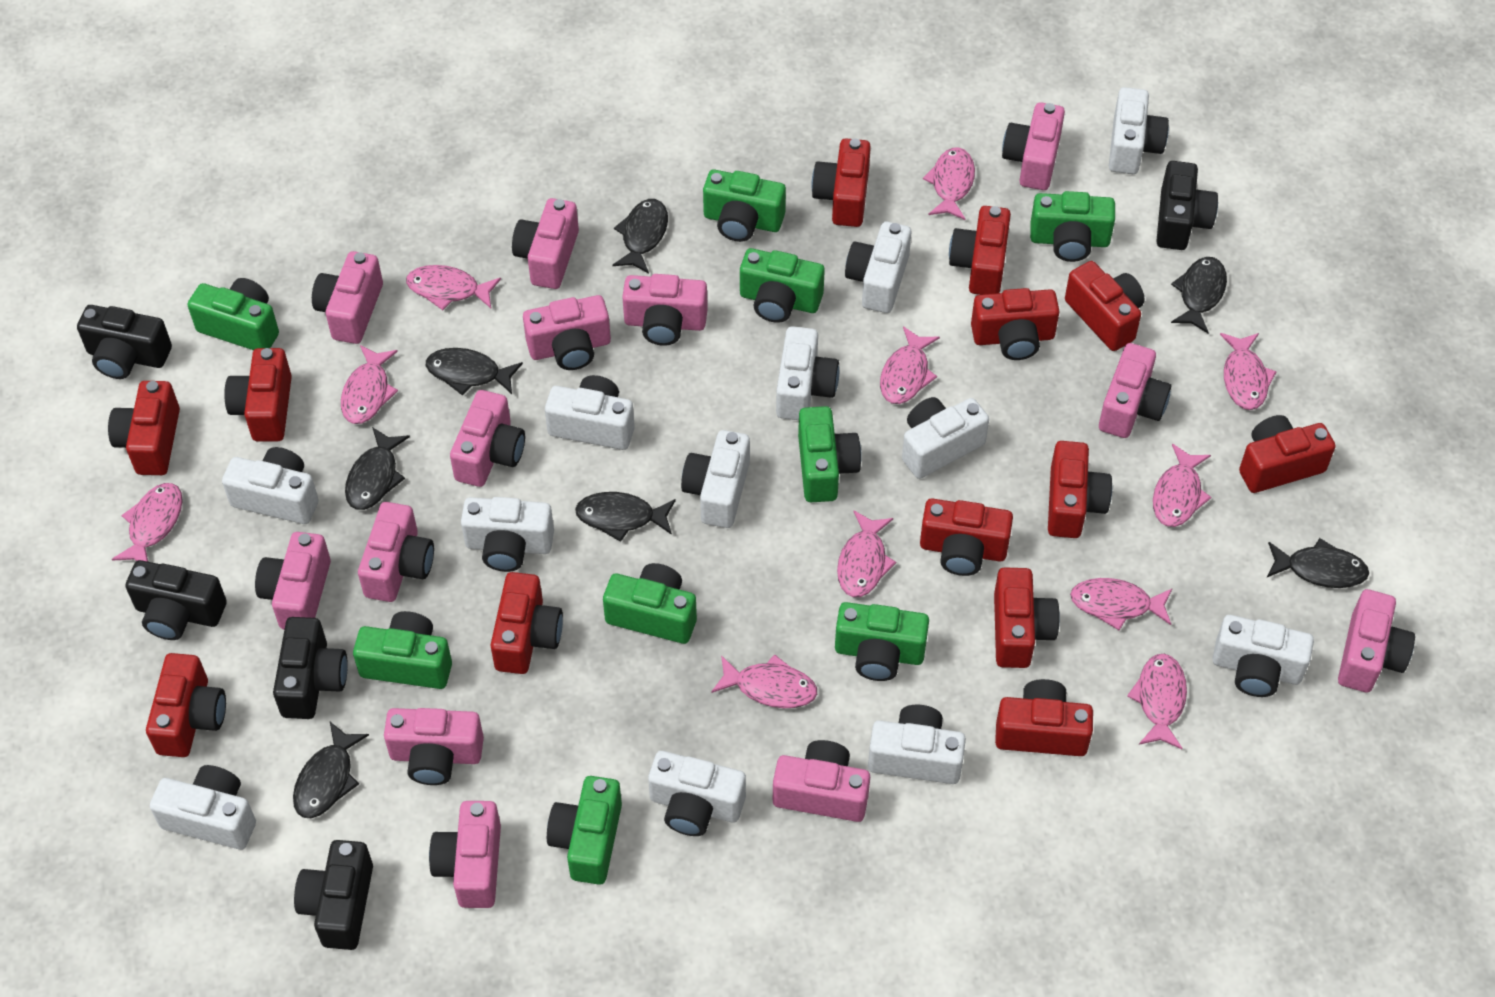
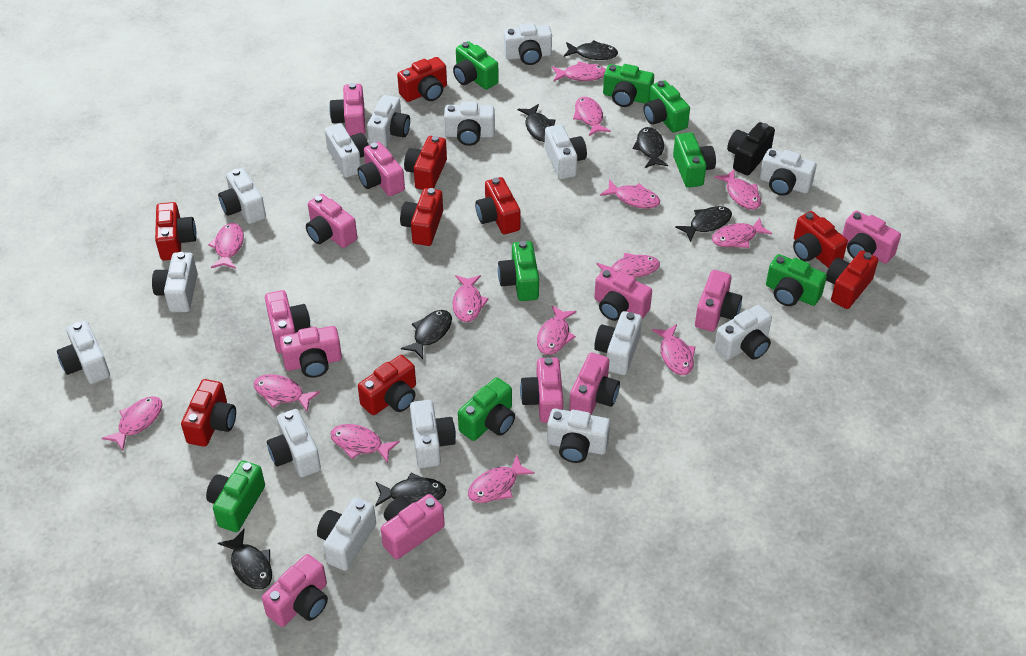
black camera: [77,305,172,379] [125,560,227,640] [273,617,348,719] [294,840,373,950] [1156,161,1218,250] = 5 -> [727,122,775,175] = 1
green camera: [188,278,279,350] [353,611,452,689] [547,776,622,885] [603,563,697,644] [703,169,786,242] [740,248,825,323] [798,406,861,502] [835,602,929,681] [1030,191,1115,262] = 9 -> [206,461,265,532] [453,41,499,90] [458,377,515,441] [498,241,539,301] [603,64,654,107] [644,80,690,133] [673,132,716,188] [766,254,827,306] = 8
pink camera: [255,532,331,630] [312,251,383,344] [358,502,434,602] [384,708,484,785] [429,801,501,908] [450,390,525,487] [512,198,579,289] [523,295,611,370] [622,274,708,345] [773,740,870,822] [1002,102,1065,190] [1099,343,1171,438] [1338,589,1415,692] = 13 -> [262,554,328,627] [265,290,310,353] [279,326,342,378] [306,194,357,248] [329,83,365,136] [358,142,405,196] [381,494,445,559] [520,357,563,423] [569,353,620,415] [594,268,652,321] [695,270,742,332] [842,211,901,264] = 12
pink fish: [112,483,183,562] [341,345,398,424] [406,265,501,310] [711,654,817,708] [837,511,896,597] [880,326,940,404] [923,147,975,220] [1070,578,1173,630] [1127,654,1187,749] [1153,444,1211,527] [1220,333,1277,410] = 11 -> [102,396,162,451] [208,223,244,269] [253,374,320,411] [330,424,400,463] [453,275,489,322] [468,455,535,503] [537,305,577,355] [552,61,606,81] [573,97,611,136] [597,253,660,278] [600,180,660,209] [652,324,695,375] [712,218,772,248] [714,169,761,210] = 14
red camera: [108,381,180,475] [146,653,226,757] [224,348,292,441] [491,572,563,674] [812,138,871,227] [920,498,1013,576] [949,206,1011,295] [971,288,1060,360] [994,567,1060,668] [995,679,1093,756] [1048,441,1112,538] [1065,261,1145,351] [1239,415,1335,493] = 13 -> [155,202,196,260] [181,379,236,447] [358,355,416,415] [397,57,447,102] [400,188,443,246] [404,136,447,190] [475,177,520,234] [793,211,848,268] [826,250,878,309] = 9
white camera: [150,765,256,850] [222,447,319,524] [461,497,554,572] [545,375,635,450] [648,751,746,836] [681,430,750,528] [776,326,839,420] [845,222,911,313] [868,704,966,784] [902,397,989,479] [1109,87,1169,174] [1212,615,1314,697] = 12 -> [57,320,110,384] [152,252,198,312] [218,168,266,224] [267,409,321,477] [317,497,376,571] [325,123,368,178] [367,95,410,148] [410,400,456,468] [444,102,495,146] [504,23,552,65] [545,124,587,179] [547,408,610,463] [594,311,642,375] [714,305,772,360] [760,148,817,196] = 15

